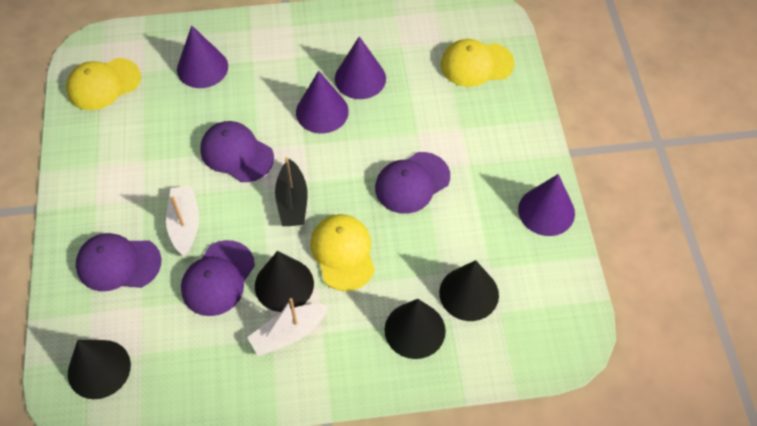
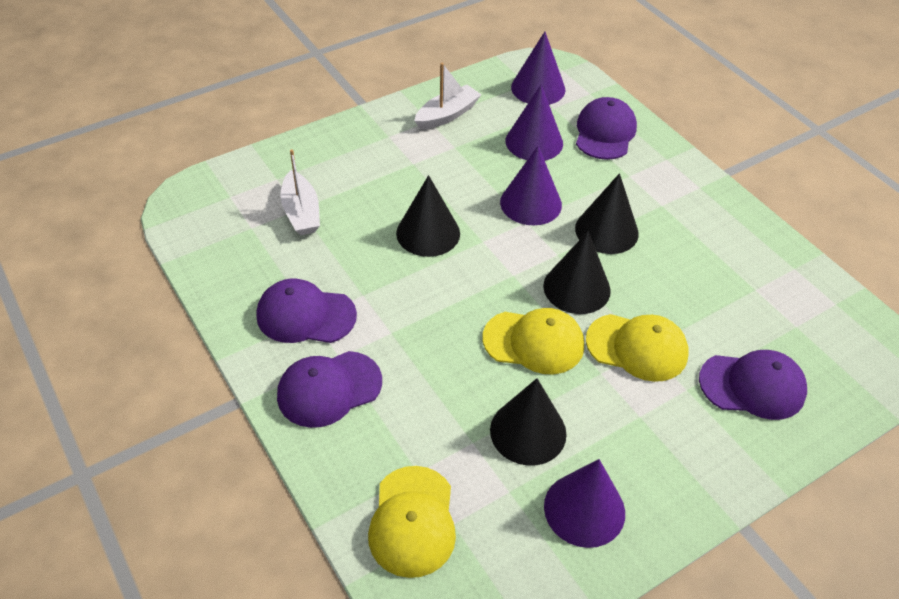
black boat: [275,157,308,226] = 1 -> none = 0

